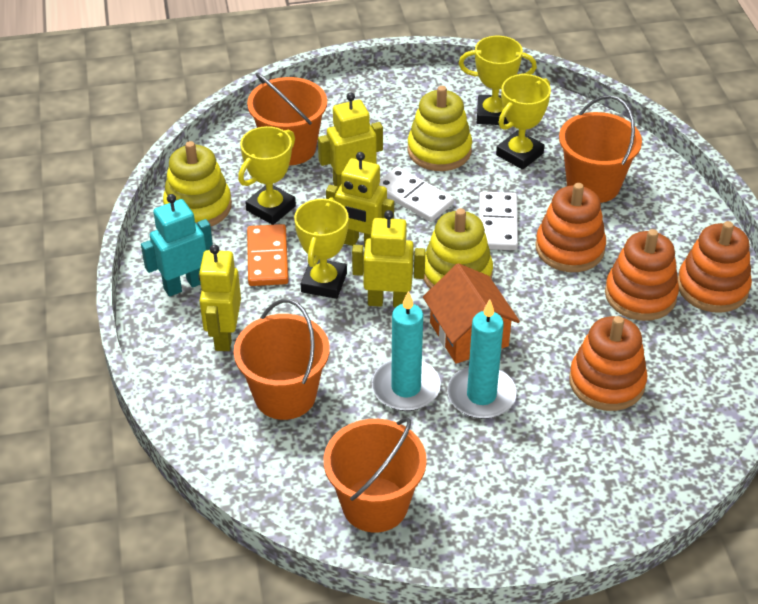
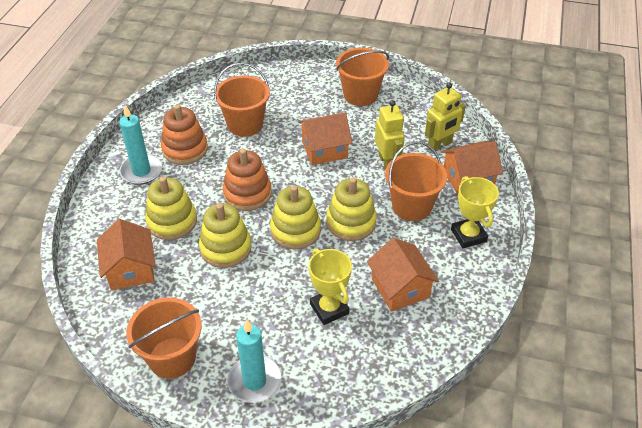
orange domino: [247,224,288,286] = 1 -> none = 0
orange house: [423,263,520,364] = 1 -> [97,219,156,291] [298,112,352,165] [367,238,439,312] [441,141,503,195] = 4
orange stacking toy: [535,183,606,272] [569,316,647,411] [605,229,679,321] [677,221,752,313] = 4 -> [161,104,208,165] [223,149,272,211] = 2
turquoise robot: [141,194,213,297] = 1 -> none = 0
white domino: [379,167,454,222] [479,192,518,250] = 2 -> none = 0
yellow robot: [198,244,241,351] [318,92,383,189] [326,152,394,249] [352,210,426,307] = 4 -> [375,100,405,170] [425,82,466,152] = 2
yellow stacking toy: [163,141,232,227] [408,86,472,171] [423,208,493,289] = 3 -> [145,177,197,240] [199,203,252,268] [270,185,321,249] [326,177,377,241] = 4
yellow trophy: [238,126,296,225] [294,197,349,299] [459,36,537,125] [496,74,551,170] = 4 -> [309,248,352,325] [451,176,499,248] = 2

